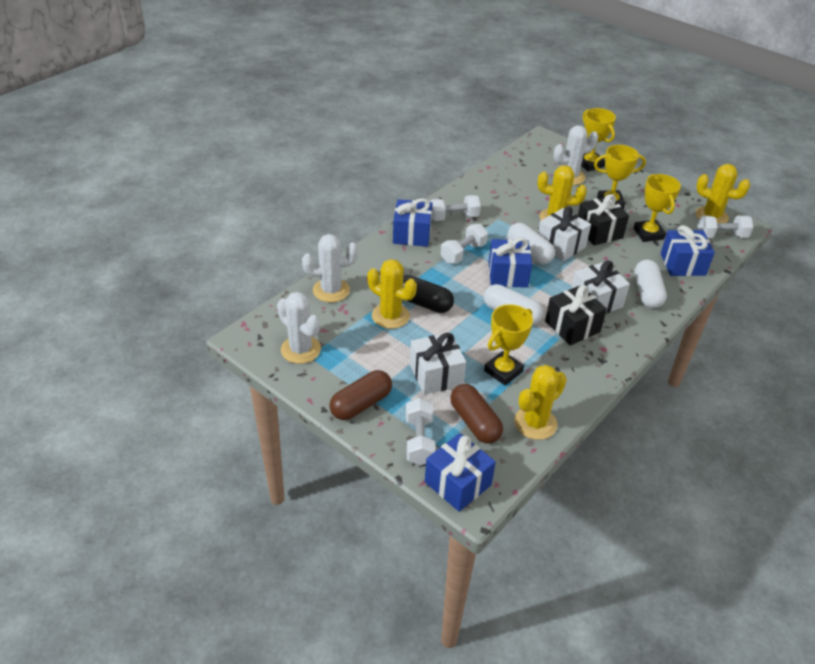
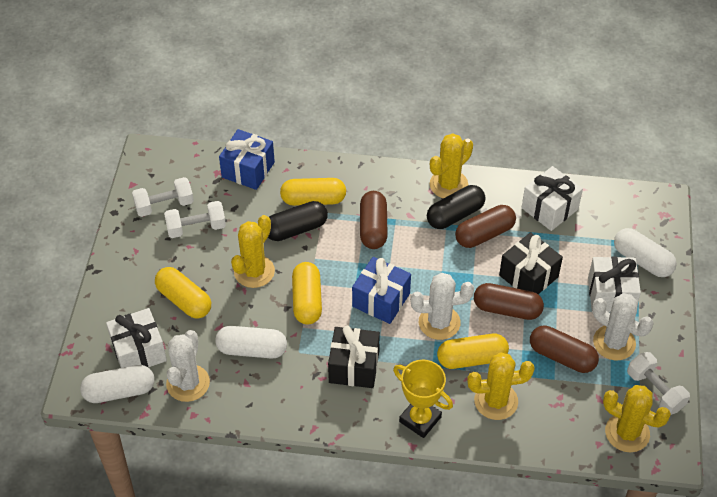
black capsule: [403,275,454,313] = 1 -> [268,201,328,241] [427,185,485,229] = 2
blue gift: [393,198,432,247] [425,433,496,512] [489,238,532,288] [661,225,715,276] = 4 -> [219,129,275,190] [352,257,411,324] = 2
brown capsule: [329,370,392,420] [450,384,503,444] = 2 -> [360,191,388,249] [455,205,516,248] [474,283,544,320] [530,325,599,373] = 4
white dumbbell: [406,398,436,466] [430,195,481,221] [440,224,488,264] [697,215,753,238] = 4 -> [132,177,194,217] [164,201,226,238] [627,352,690,415] = 3
yellow capsule: none = 0 -> [155,267,211,319] [280,178,346,206] [292,262,322,324] [437,334,509,369] = 4
yellow trophy: [484,304,533,386] [581,108,616,172] [594,145,646,209] [633,174,681,242] = 4 -> [393,359,453,438] = 1

